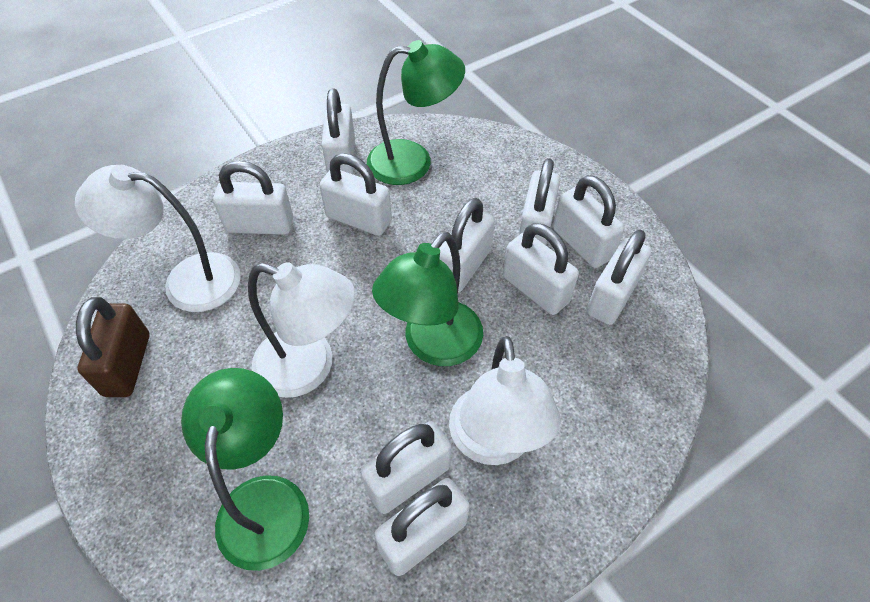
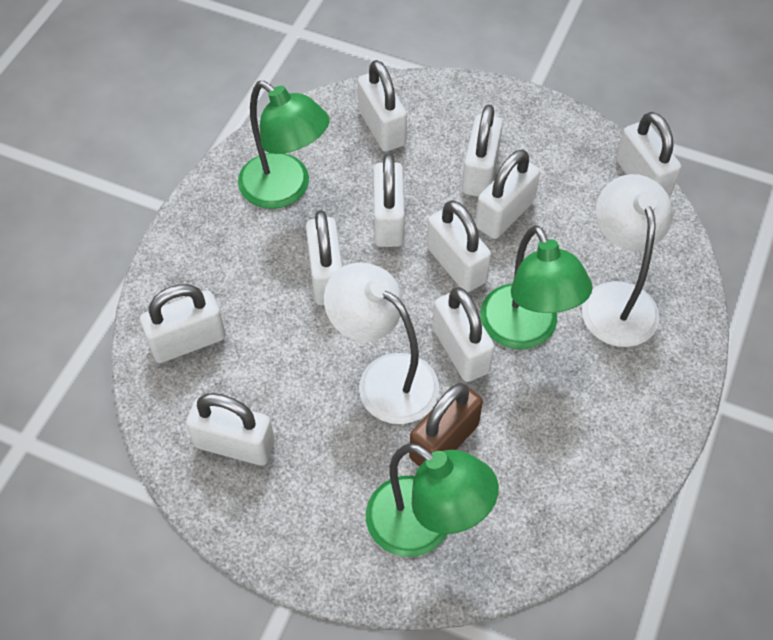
white lamp: [75,165,241,312] [248,262,355,398] [449,336,561,465] = 3 -> [324,262,439,424] [582,174,673,347] = 2

